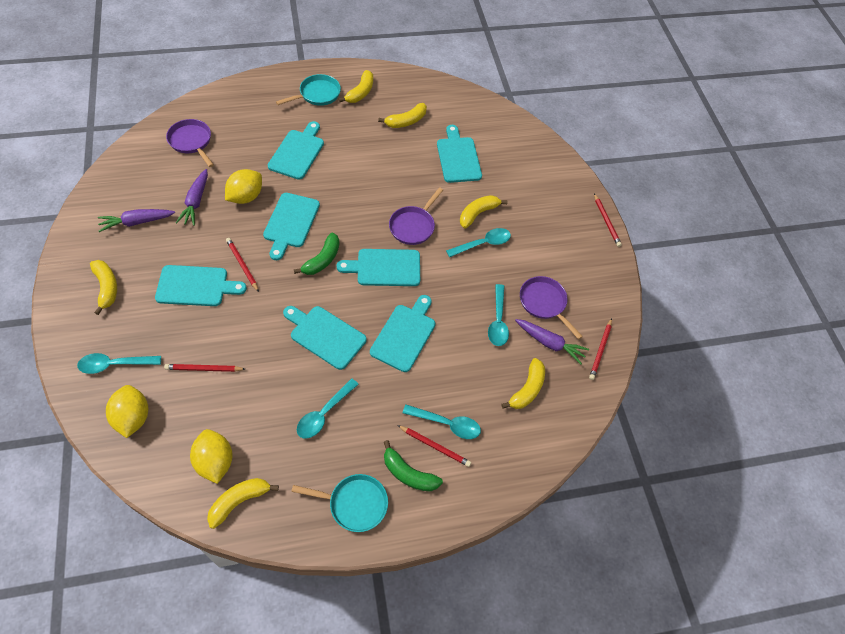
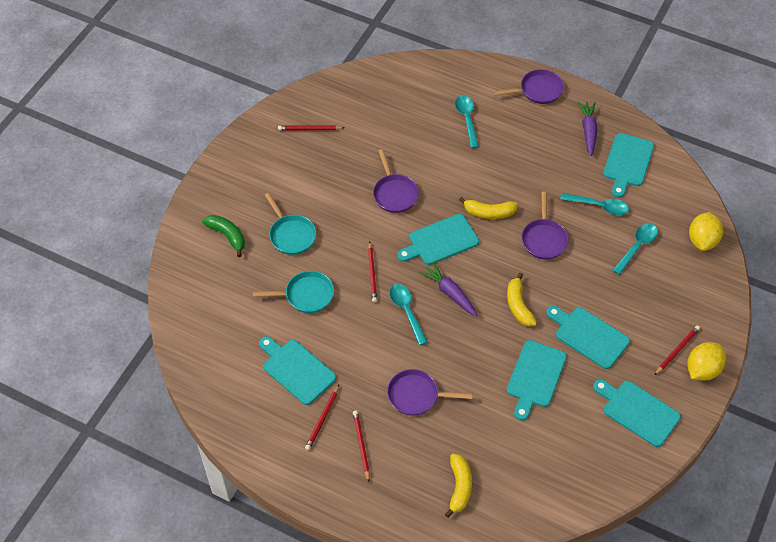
green banana: [294,232,339,275] [384,440,443,491] = 2 -> [202,215,245,257] = 1
purple carrot: [98,209,175,232] [176,169,208,226] [515,319,589,364] = 3 -> [419,262,477,316] [578,102,597,156] = 2
purple pan: [166,119,214,167] [389,187,443,245] [520,276,583,340] = 3 -> [373,149,419,213] [387,369,473,416] [494,69,564,104] [521,191,569,259] = 4
turquoise cutting board: [155,265,247,306] [263,193,320,260] [268,121,324,180] [283,306,367,370] [337,249,420,286] [370,295,435,372] [437,125,482,183] = 7 -> [259,336,336,405] [397,214,479,265] [507,340,567,421] [546,306,630,369] [593,379,681,447] [603,133,654,198] = 6
turquoise spoon: [77,353,161,374] [297,378,359,439] [403,405,481,439] [446,228,511,257] [488,284,509,346] = 5 -> [390,284,428,345] [455,95,479,148] [560,193,629,215] [613,223,658,275] = 4
yellow banana: [90,260,117,315] [207,478,279,529] [339,70,373,103] [378,103,427,128] [460,195,508,228] [501,358,545,409] = 6 -> [445,454,472,518] [459,197,518,219] [507,273,537,327] = 3
yellow lemon: [106,385,148,438] [190,429,232,484] [225,169,262,204] = 3 -> [687,342,726,381] [689,212,723,251] = 2

